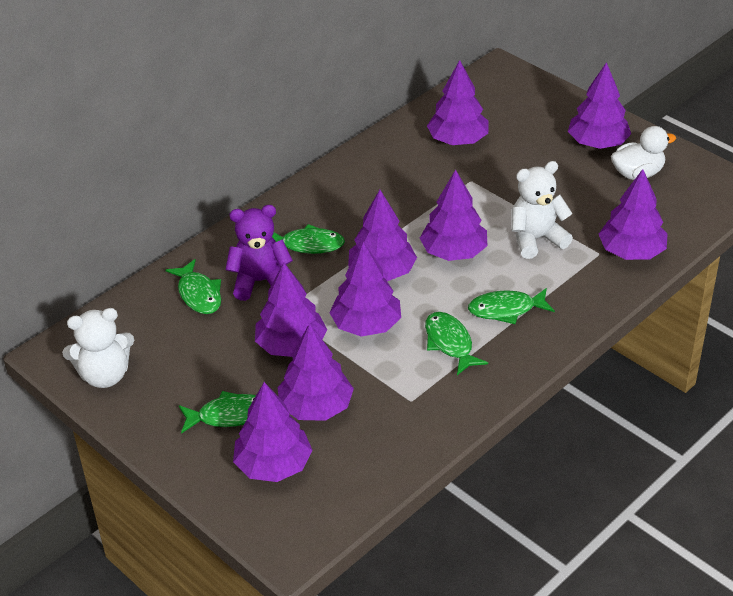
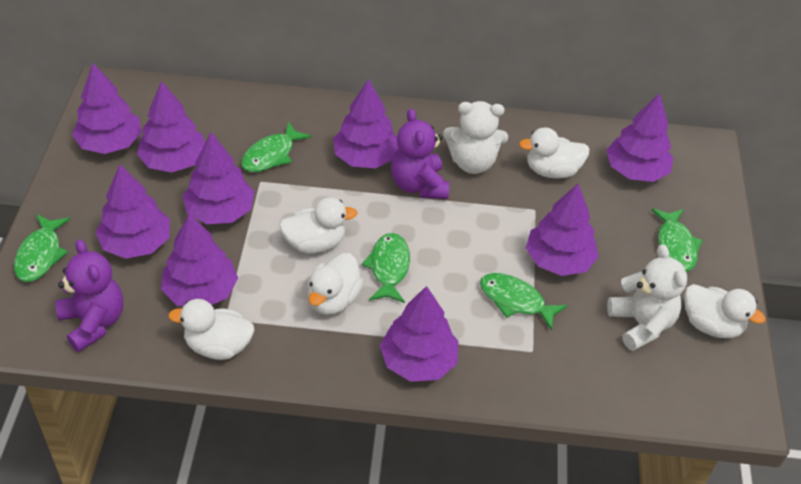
purple teddy bear: [226,205,293,301] = 1 -> [55,239,124,352] [391,109,449,199] = 2
white duck: [611,126,676,180] = 1 -> [168,299,254,360] [279,197,358,254] [308,253,364,315] [519,127,590,178] [684,284,766,338] = 5

